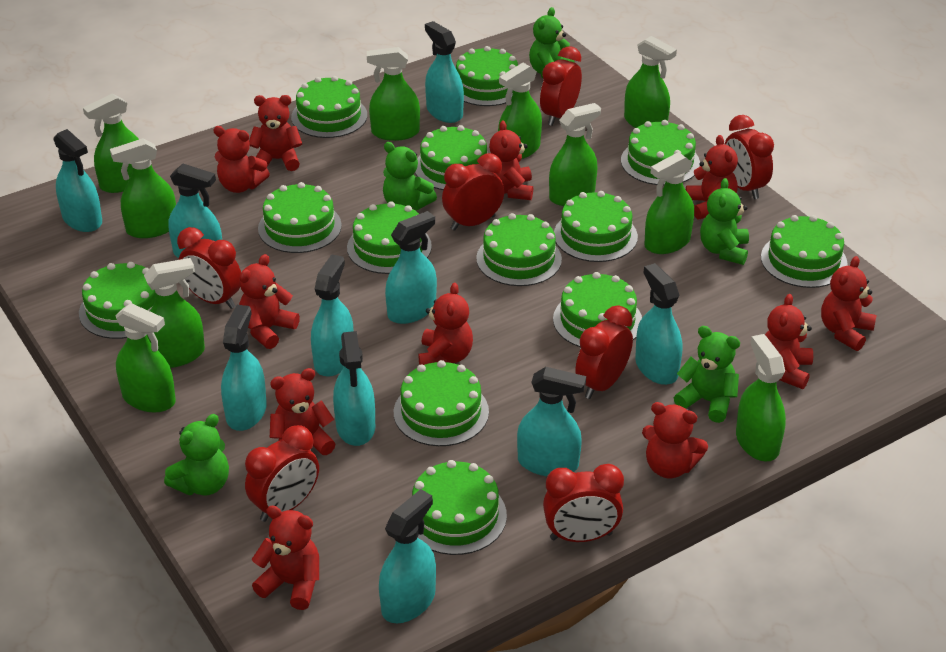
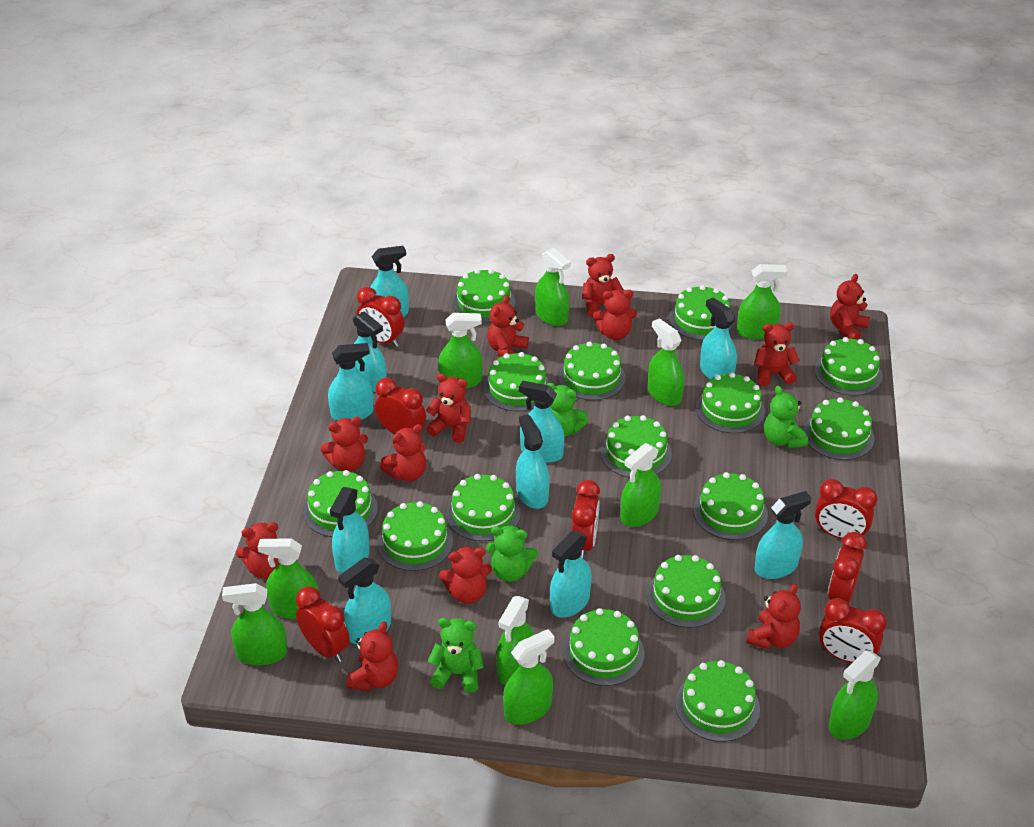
green cake: [79,262,156,339] [258,182,342,253] [291,76,367,138] [347,201,432,274] [394,360,489,446] [412,460,507,555] [415,125,487,190] [456,46,518,106] [476,213,562,286] [553,272,642,347] [554,191,638,262] [621,120,700,186] [761,215,848,288] = 13 -> [303,470,378,537] [378,501,453,571] [446,474,521,541] [452,269,516,323] [484,352,550,411] [558,341,626,400] [563,608,645,686] [601,415,672,478] [647,555,726,628] [669,285,734,340] [675,660,760,742] [693,472,768,540] [696,372,765,433] [803,397,874,460] [814,337,882,396] = 15
green teddy bear: [164,414,229,496] [383,142,437,210] [529,7,575,78] [674,326,740,423] [700,178,749,265] = 5 -> [428,618,484,693] [486,525,538,582] [546,383,588,437] [764,385,808,448] = 4
red teddy bear: [213,126,270,193] [239,254,300,349] [249,95,302,171] [252,506,319,610] [270,368,335,455] [418,283,473,365] [489,121,533,200] [642,402,708,479] [686,135,738,219] [765,294,813,389] [821,256,876,351] = 11 -> [236,522,285,579] [320,417,368,472] [346,621,398,691] [380,424,426,482] [426,373,471,443] [439,547,492,604] [487,295,529,357] [582,254,624,318] [593,290,637,340] [746,584,801,649] [754,322,800,386] [830,274,870,340] = 12

